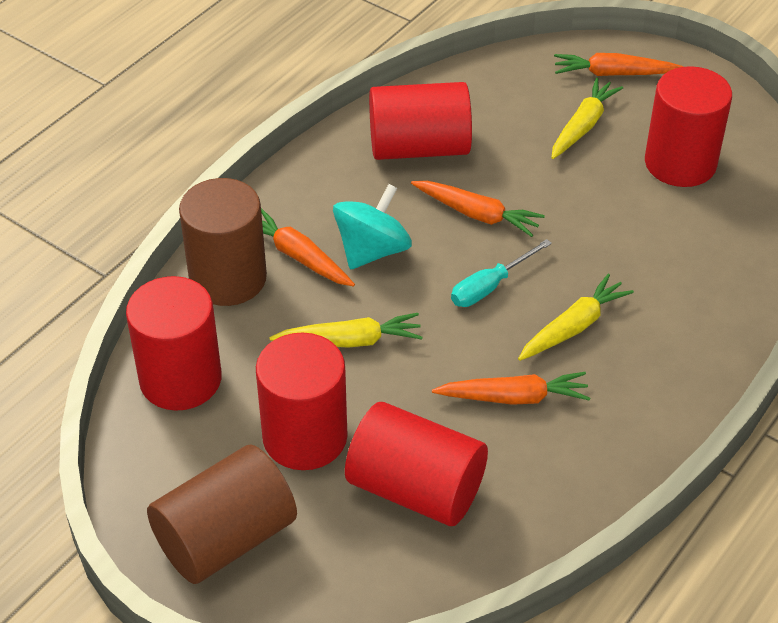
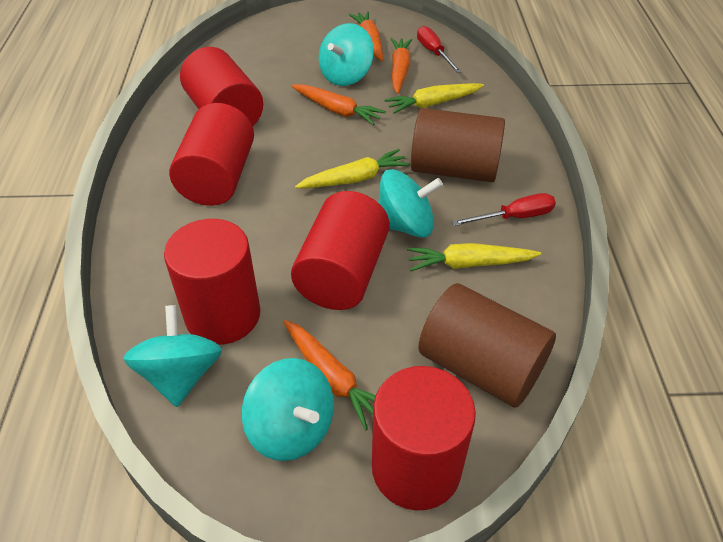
red screwdriver: none = 0 -> [417,26,462,73] [451,193,556,226] = 2
turquoise screwdriver: [451,239,552,307] = 1 -> none = 0
turquoise spinning top: [333,184,412,270] = 1 -> [123,305,222,407] [242,358,334,461] [319,23,374,86] [378,169,443,238] = 4

